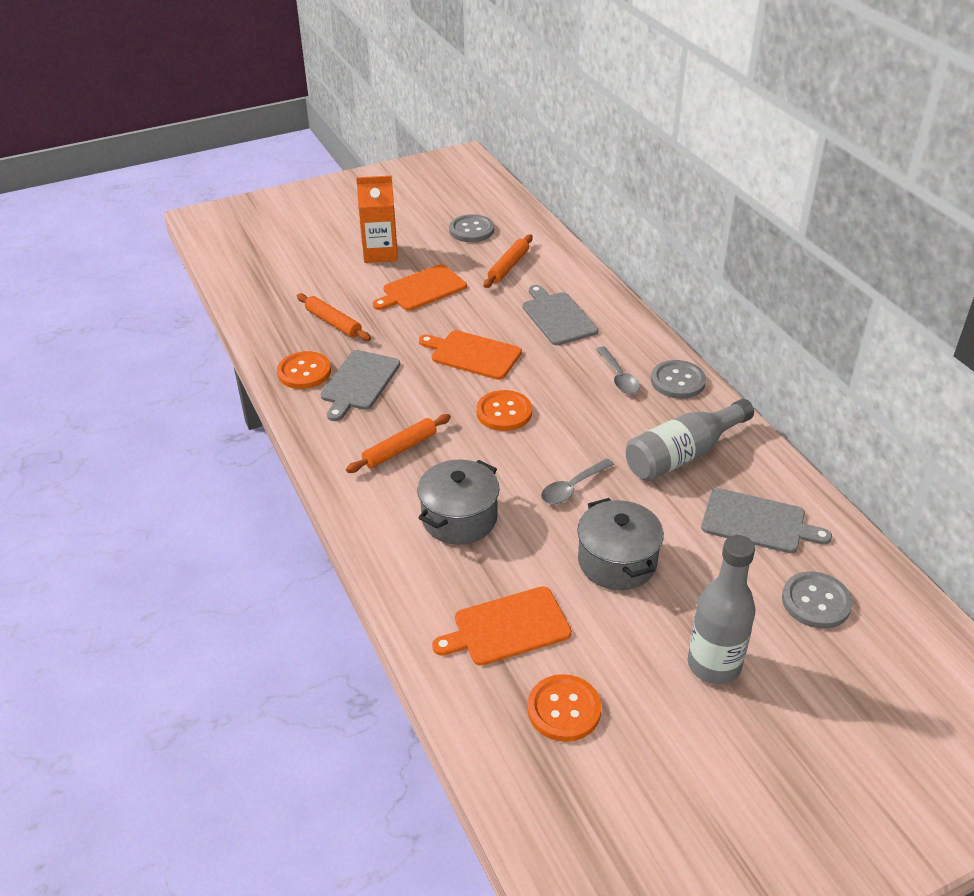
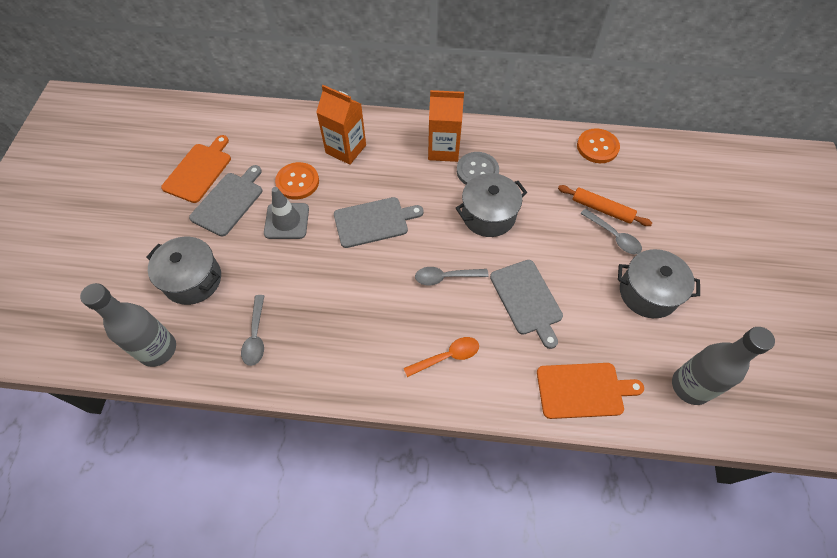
grey button: [449,214,494,242] [651,360,706,399] [782,571,852,629] = 3 -> [457,152,499,185] = 1
grey pot: [417,459,500,545] [577,498,664,590] = 2 -> [146,237,221,305] [456,173,527,237] [618,249,700,318] = 3
grey spoon: [541,458,614,504] [596,346,640,394] = 2 -> [241,295,265,366] [415,267,489,285] [580,208,642,255] = 3
grey traffic cone: none = 0 -> [264,187,309,239] = 1
orange button: [277,351,331,389] [476,390,532,431] [527,674,601,742] = 3 -> [275,162,319,200] [577,128,620,163] = 2
orange carton: [356,176,398,263] = 1 -> [316,85,366,165] [428,90,464,162] = 2
orange cutting board: [373,264,467,311] [419,330,522,380] [432,586,572,666] = 3 -> [161,135,231,203] [537,363,644,419] = 2
orange rolling pin: [297,293,371,341] [346,414,451,473] [484,234,533,288] = 3 -> [558,185,652,226] = 1
orange spoon: none = 0 -> [404,337,479,377] = 1

